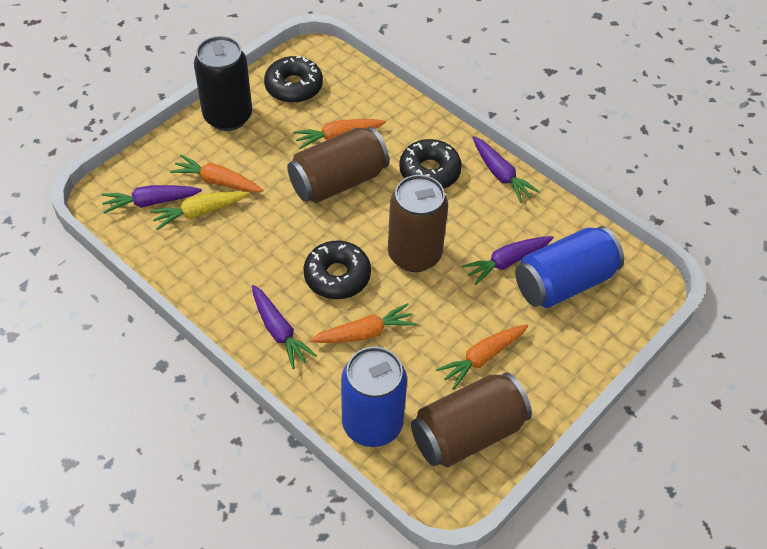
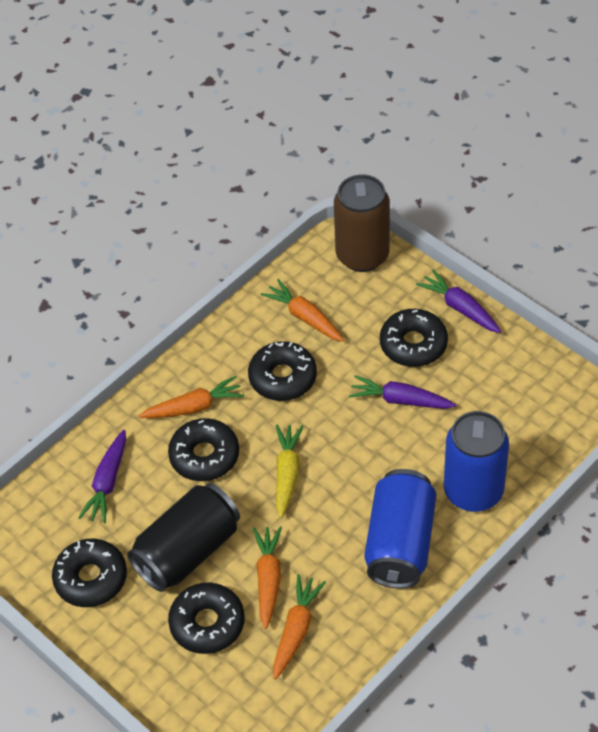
black donut: [264,56,323,103] [304,241,371,299] [399,139,462,188] = 3 -> [52,539,127,607] [168,418,239,481] [168,583,245,654] [248,341,317,401] [380,309,448,367] = 5
brown can: [287,127,389,203] [388,175,448,272] [411,372,532,467] = 3 -> [334,174,390,272] = 1
purple carrot: [101,185,202,214] [252,285,317,369] [462,236,554,285] [472,136,540,203] = 4 -> [78,430,126,523] [349,375,456,409] [416,269,501,333] = 3

